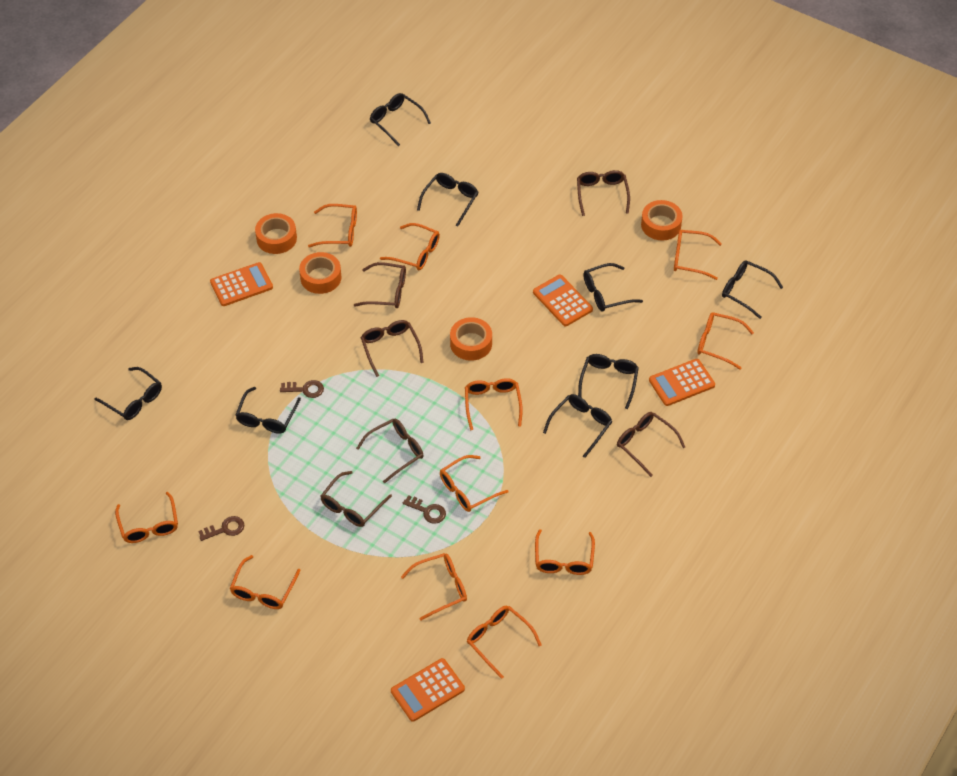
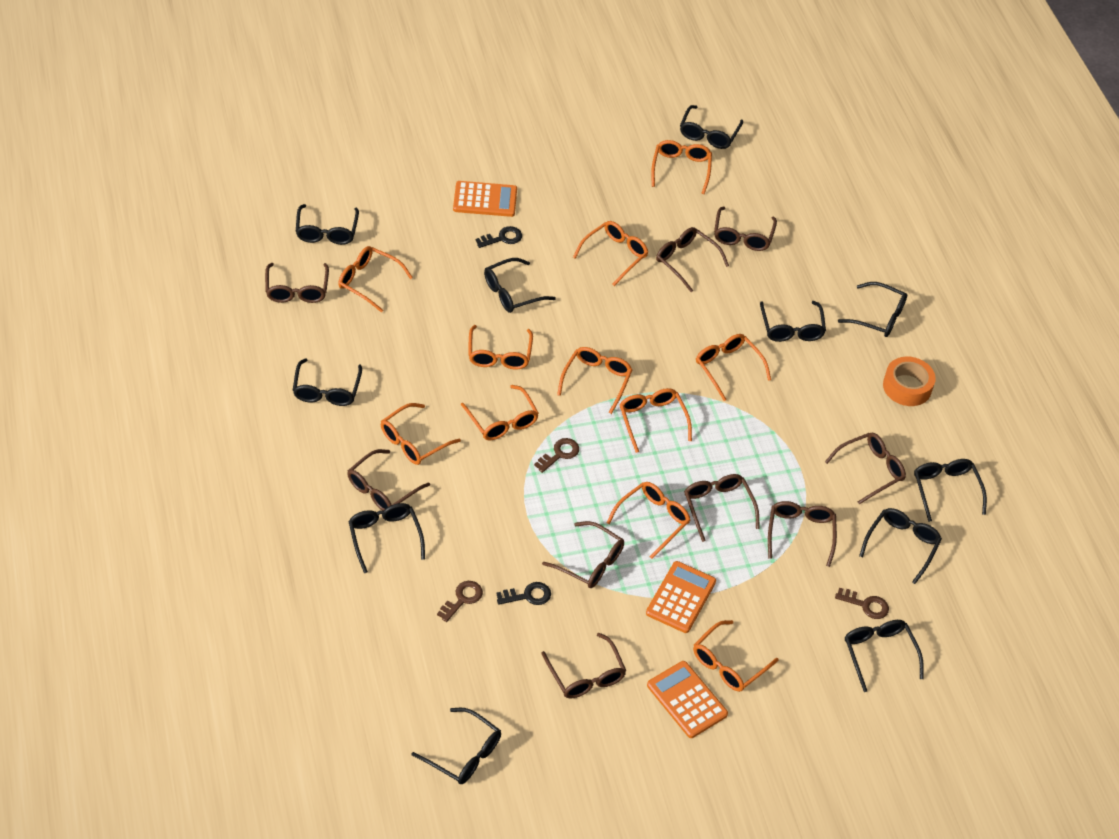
black glasses: [94,367,162,420] [235,387,301,434] [370,93,431,146] [417,173,479,227] [543,394,612,458] [578,354,639,409] [583,263,643,312] [722,260,783,319] = 8 -> [293,358,362,406] [296,204,359,245] [348,503,425,573] [412,708,501,784] [484,258,556,313] [680,105,743,149] [760,301,826,342] [838,282,907,337] [845,620,924,692] [859,508,942,584] [914,459,987,522] = 11
black key: none = 0 -> [476,226,522,248] [496,582,551,605] = 2
brown glasses: [320,471,392,527] [354,262,406,308] [356,419,423,484] [360,320,424,377] [577,170,630,216] [617,412,685,477] = 6 -> [265,263,329,303] [347,449,430,510] [541,633,626,699] [542,521,624,588] [656,227,729,292] [684,474,760,542] [714,207,777,251] [768,501,837,567] [825,433,906,505] = 9
orange calculator: [210,262,273,306] [391,658,465,722] [533,275,593,326] [649,359,715,406] = 4 -> [453,181,517,217] [646,561,716,633] [647,661,728,738] = 3
orange tape: [255,213,297,254] [299,252,341,294] [450,317,492,361] [641,200,683,240] = 4 -> [883,357,936,406] = 1

